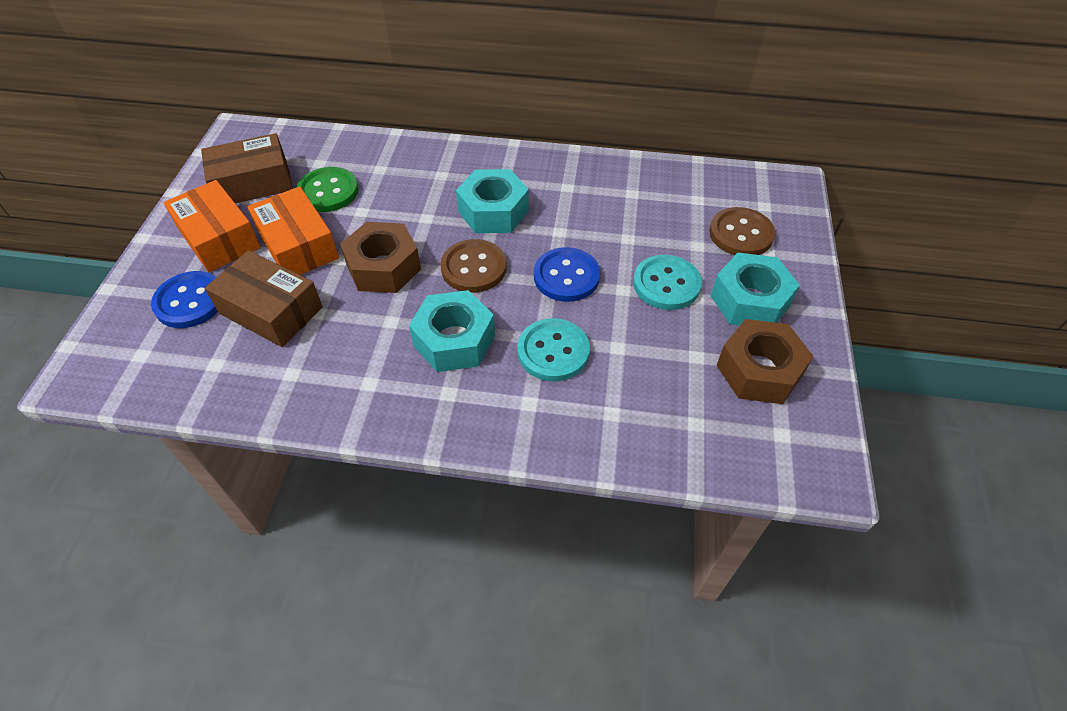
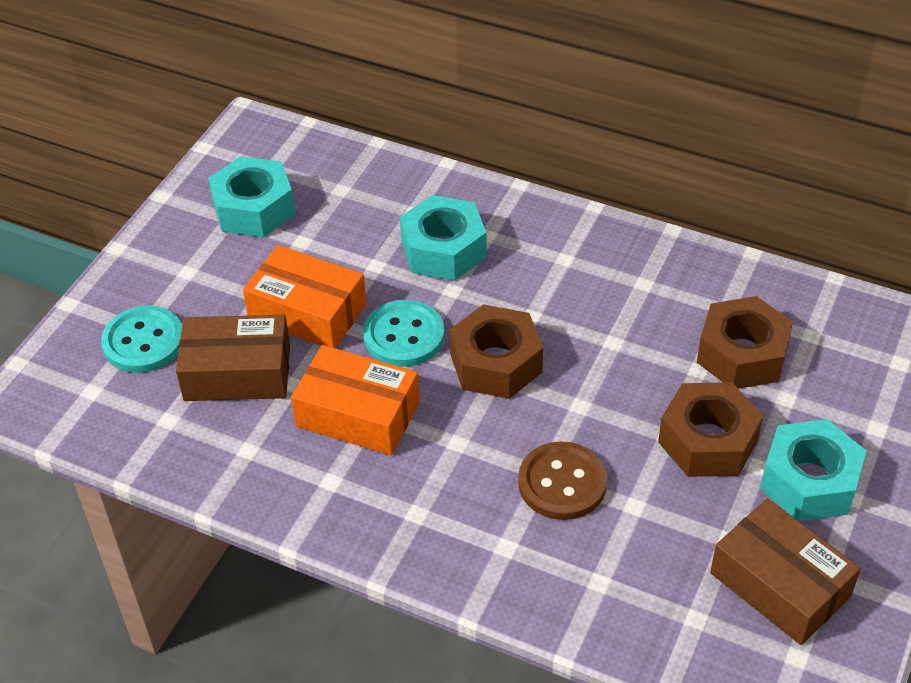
blue button: [151,271,218,328] [534,247,600,302] = 2 -> none = 0
brown button: [440,239,507,293] [709,207,775,255] = 2 -> [518,441,607,520] = 1
brown nut: [340,222,421,293] [717,319,814,404] = 2 -> [450,304,543,399] [658,382,763,477] [697,296,793,389] = 3
green button: [296,167,358,212] = 1 -> none = 0

